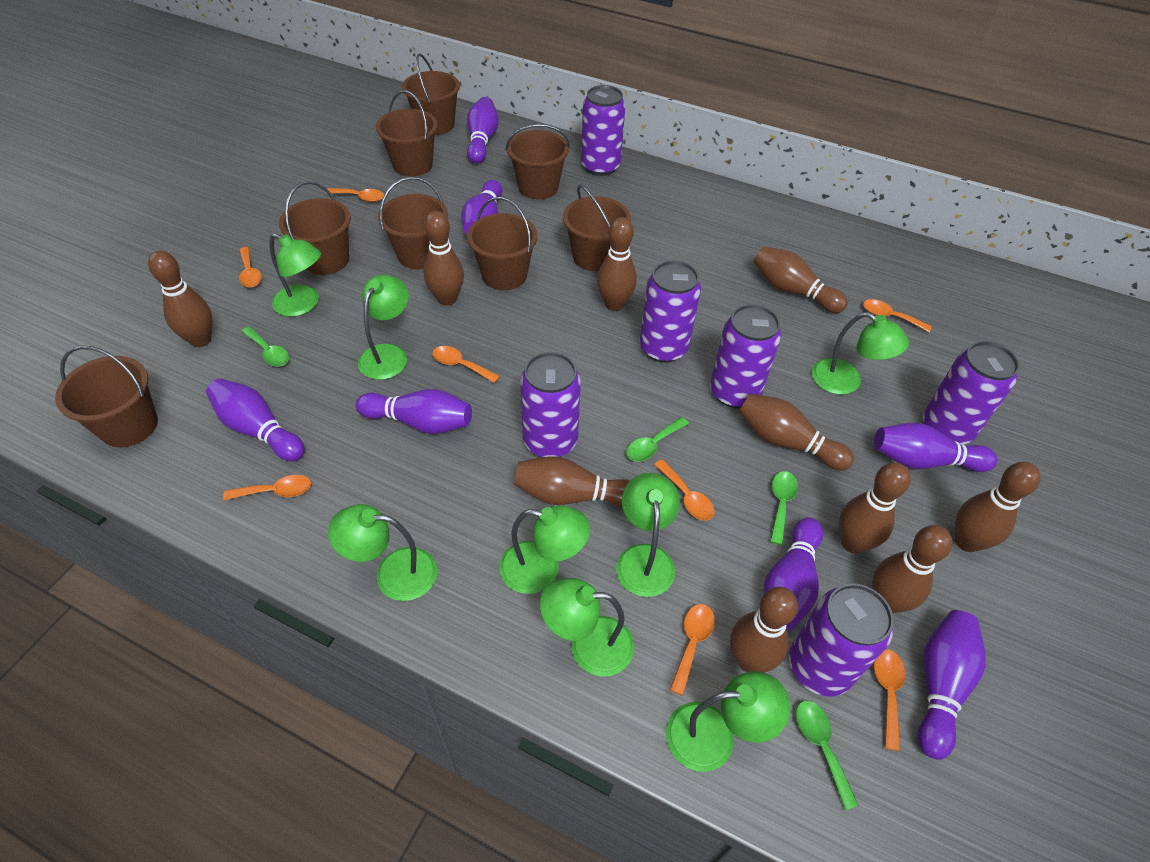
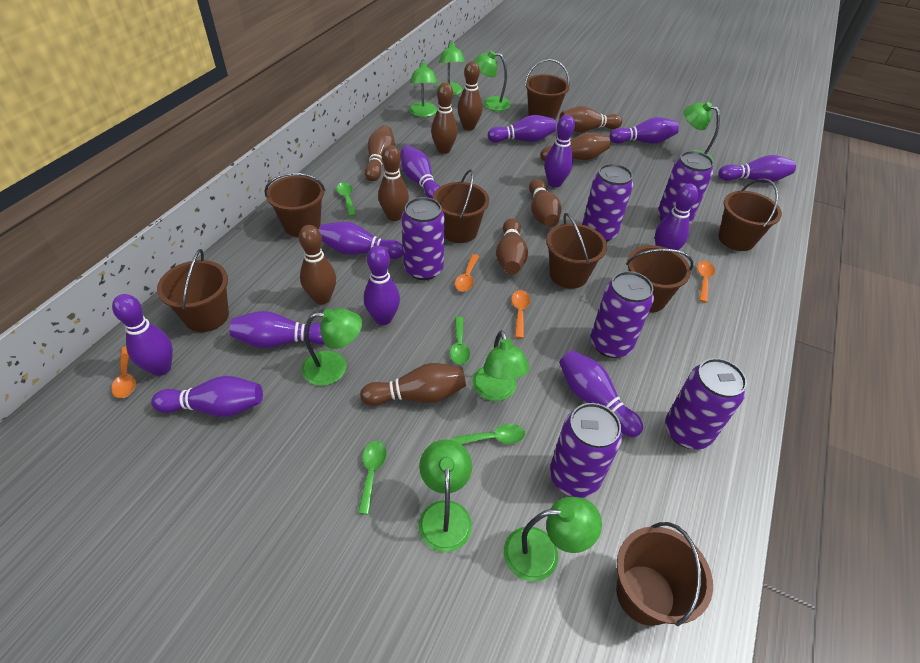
orange spoon: [223,475,311,500] [239,247,262,288] [325,188,384,202] [433,346,500,383] [654,459,715,521] [670,604,715,695] [863,299,932,332] [874,649,905,751] = 8 -> [111,346,136,398] [455,254,479,291] [511,290,530,338] [697,261,715,303] = 4
purple bowling pin: [206,378,305,461] [356,389,472,434] [461,180,503,235] [467,97,499,164] [763,517,823,631] [874,423,998,472] [918,610,986,760] = 7 -> [112,294,173,376] [151,376,263,417] [230,311,324,348] [319,222,403,259] [364,246,400,325] [401,145,440,199] [488,115,556,143] [545,115,575,188] [559,350,643,437] [610,117,679,144] [655,184,698,250] [718,155,796,183] = 12

